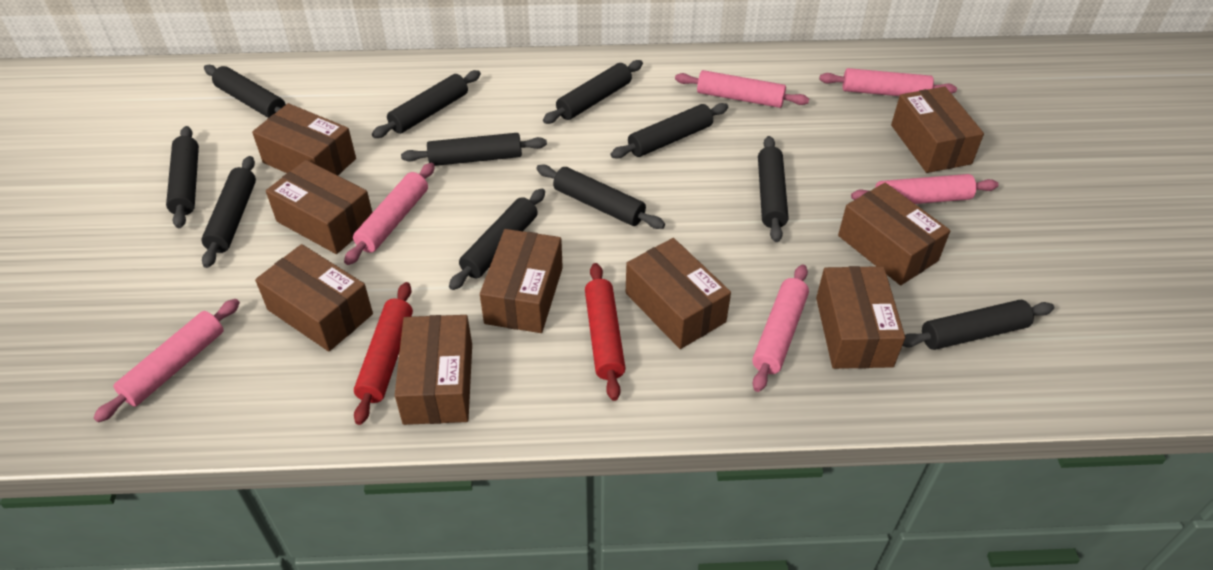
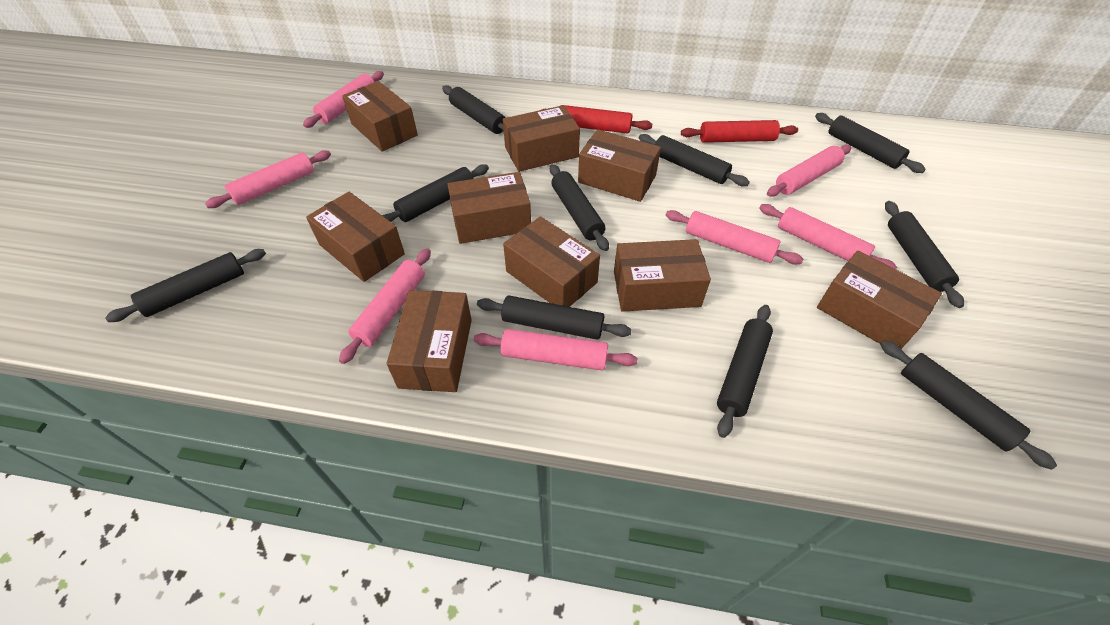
black rolling pin: [166,126,199,228] [201,156,256,268] [204,65,286,118] [372,70,481,138] [401,133,547,166] [449,189,545,290] [536,165,665,229] [543,60,643,124] [611,103,728,159] [758,136,788,242] [902,300,1054,350] = 11 -> [105,249,266,322] [382,164,489,222] [442,85,506,134] [477,295,632,340] [550,164,609,251] [639,134,750,186] [717,305,773,438] [815,113,926,173] [881,341,1057,470] [885,201,964,308] = 10
pink rolling pin: [93,299,240,422] [344,163,435,265] [675,70,809,108] [752,264,809,392] [819,68,957,96] [851,174,999,204] = 6 -> [205,150,331,208] [303,71,384,128] [339,248,431,364] [474,329,638,371] [666,210,804,264] [759,204,897,269] [767,145,852,197] = 7

